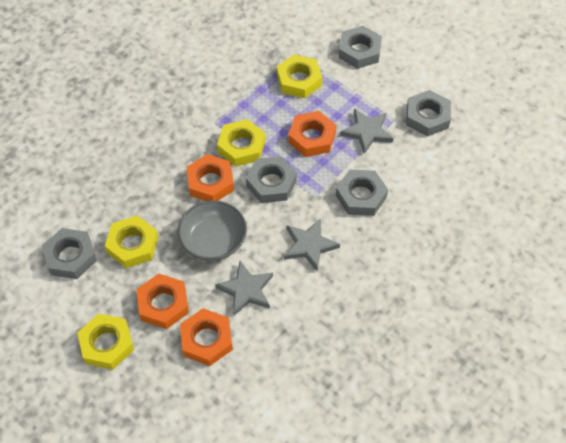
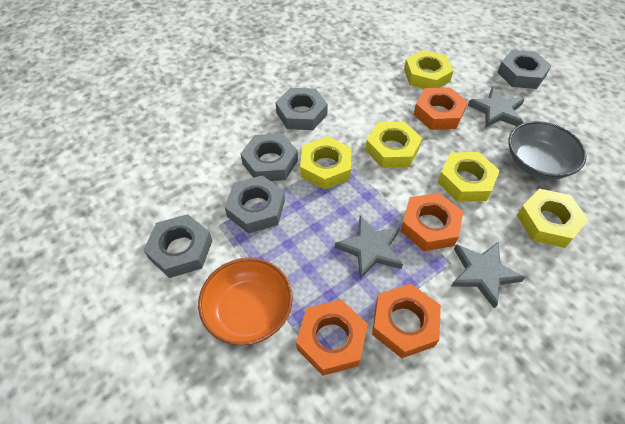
orange bowl: none = 0 -> [198,258,293,346] = 1
yellow nut: [77,314,134,370] [105,216,158,268] [217,119,265,166] [277,54,322,98] = 4 -> [300,136,351,190] [365,122,422,168] [404,50,454,89] [438,152,500,202] [517,189,589,248] = 5

